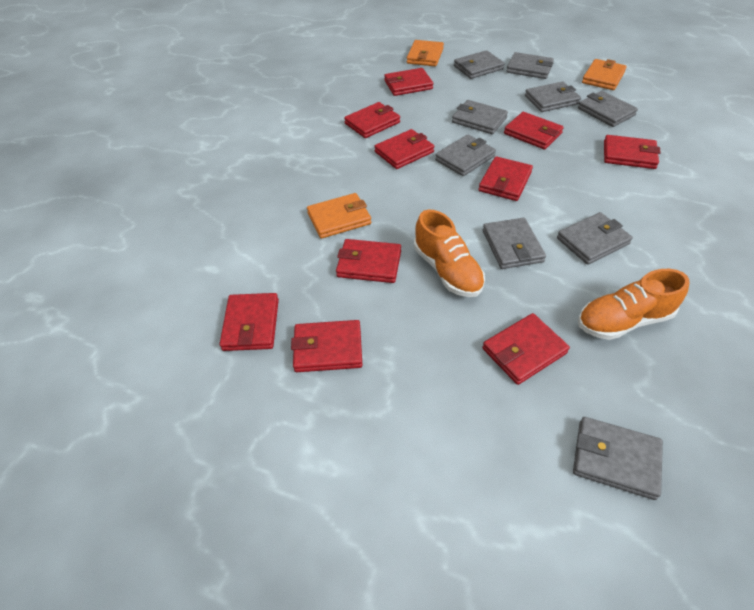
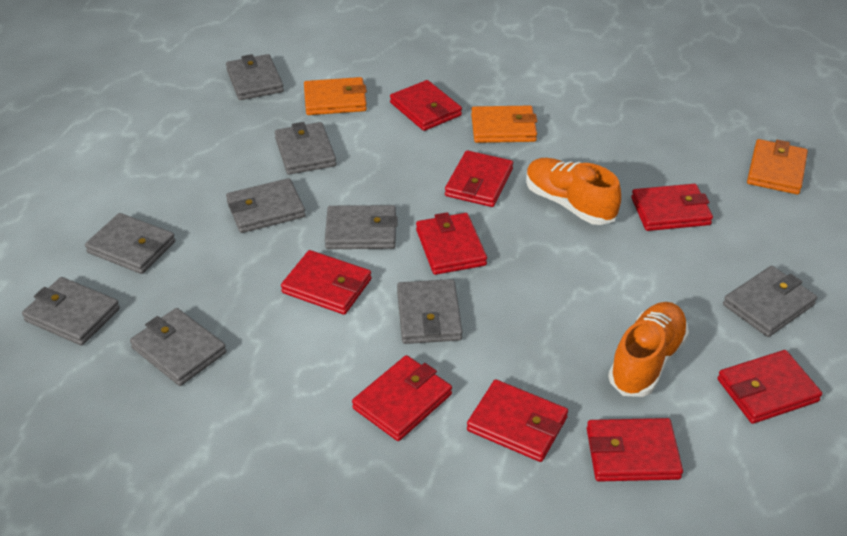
red wallet: [220,293,279,351] [291,320,363,372] [336,239,401,283] [344,102,400,138] [374,129,434,169] [384,68,433,96] [479,156,533,201] [482,313,570,385] [504,112,564,149] [604,135,661,169] = 10 -> [281,250,371,315] [352,355,452,441] [390,80,462,131] [416,212,487,275] [445,150,513,207] [467,379,568,462] [587,418,683,482] [631,184,713,231] [718,350,822,424] = 9

